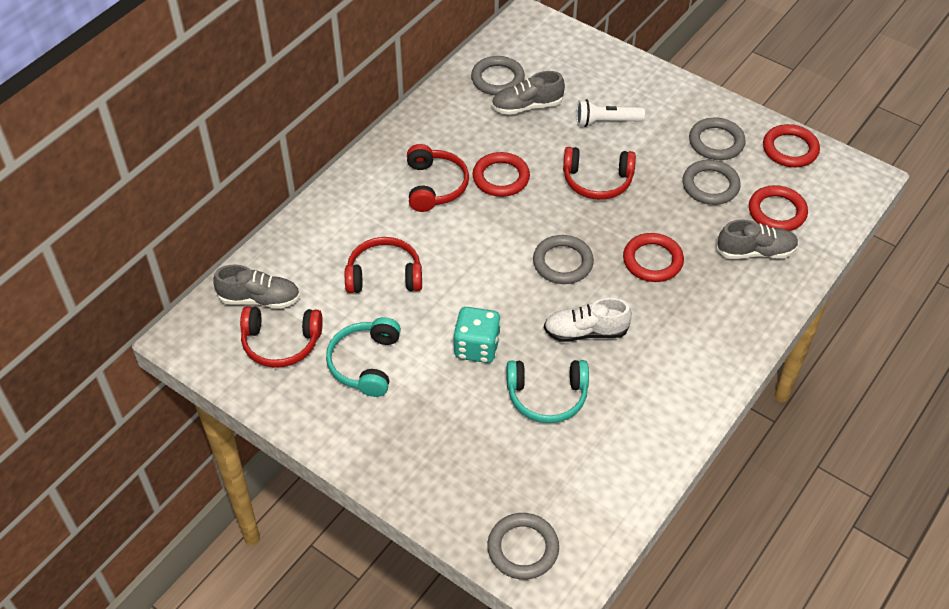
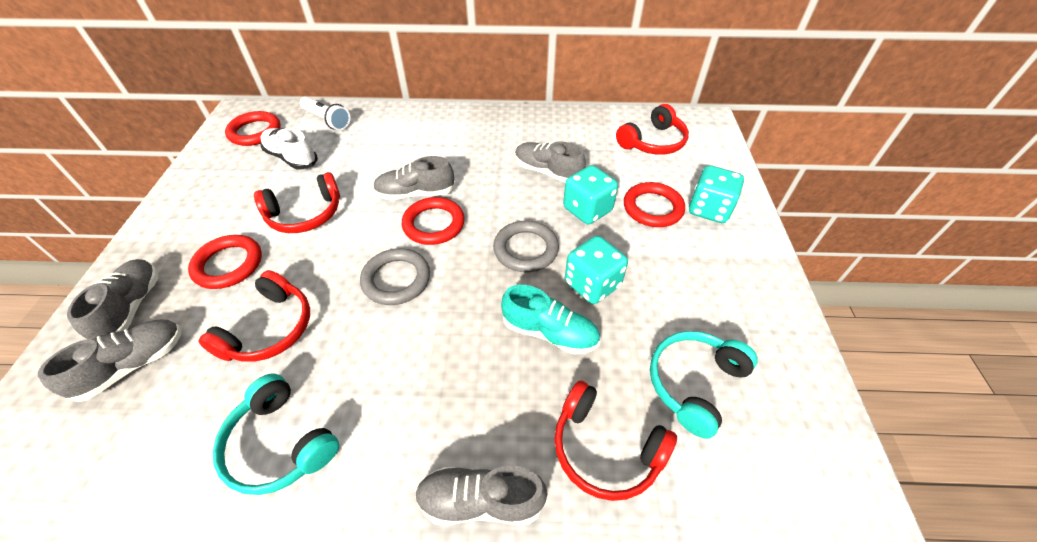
grey ring: [471,56,525,95] [487,513,559,580] [533,235,594,284] [683,160,741,205] [689,117,746,160] = 5 -> [360,248,430,305] [493,221,559,272] = 2
grey shoe: [213,265,300,309] [491,71,565,115] [716,220,799,259] = 3 -> [38,320,182,402] [67,259,158,340] [373,156,455,200] [415,466,547,525] [515,141,586,182] = 5
turquoise dice: [453,307,501,363] = 1 -> [563,165,618,224] [565,236,628,304] [689,166,744,223] = 3
turquoise shoe: none = 0 -> [501,285,600,354] = 1

